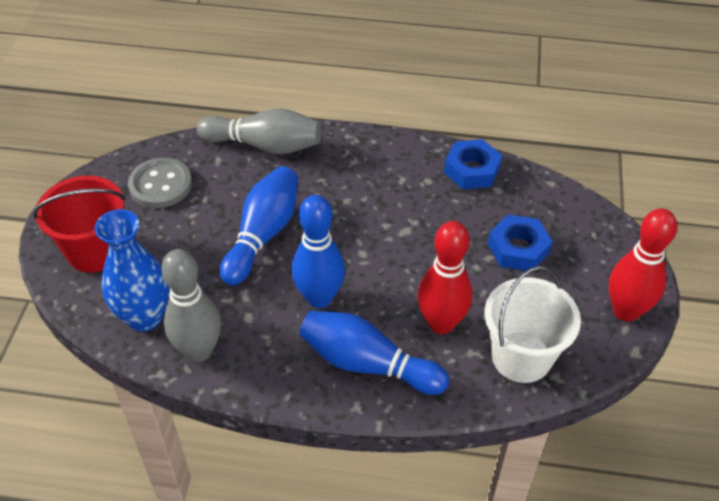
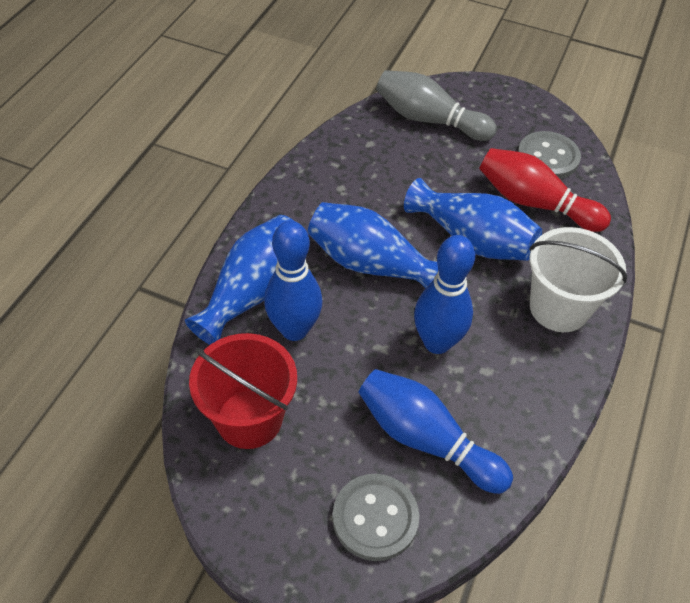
blue nut: [444,139,502,189] [488,215,552,271] = 2 -> none = 0
blue vase: [95,209,169,332] = 1 -> [185,215,294,345] [308,202,439,289] [404,178,542,261] = 3
grey bowling pin: [161,249,221,362] [197,108,321,155] = 2 -> [376,70,497,141] = 1
grey button: [128,158,192,208] = 1 -> [333,474,419,561] [518,131,581,179] = 2
red bowling pin: [417,221,472,334] [609,208,677,322] = 2 -> [479,148,611,232] = 1

